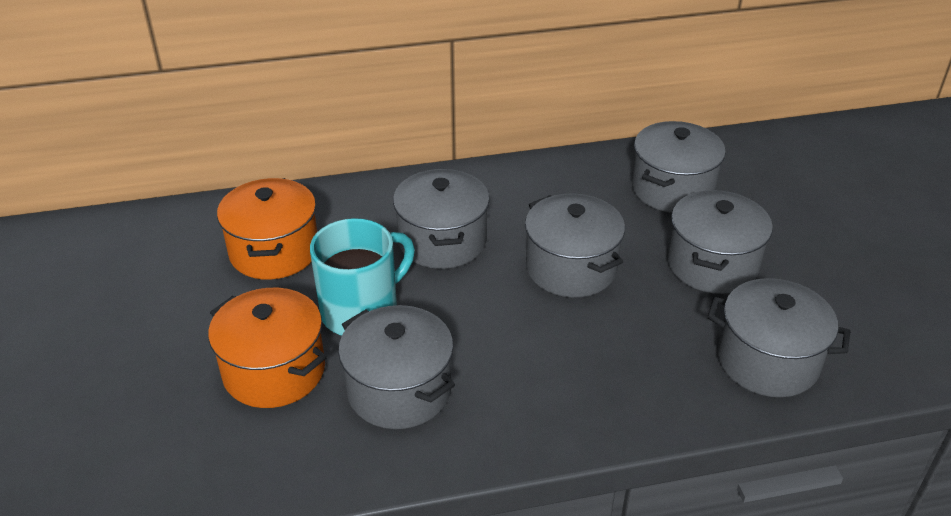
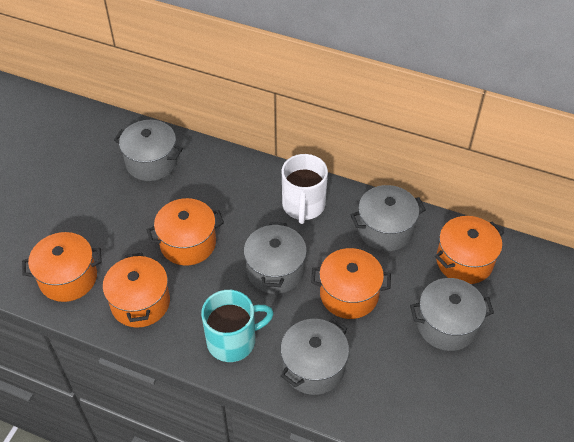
grey pot: [338,305,455,429] [393,169,490,269] [525,193,625,298] [632,121,726,213] [667,190,773,294] [708,278,851,397] = 6 -> [114,120,183,181] [244,222,307,294] [281,319,349,395] [351,185,426,251] [410,278,494,351] = 5
orange pot: [208,288,327,408] [217,178,317,280] = 2 -> [22,232,102,302] [103,253,170,328] [147,198,224,266] [311,248,391,319] [435,216,504,284] = 5
white mug: none = 0 -> [282,154,328,224] = 1

